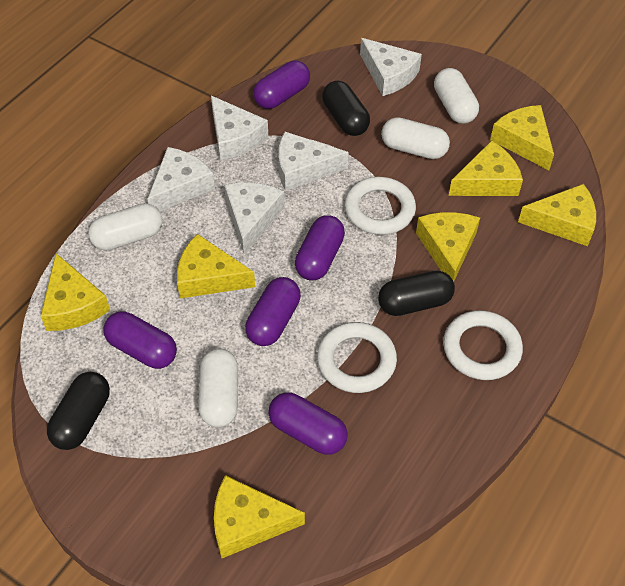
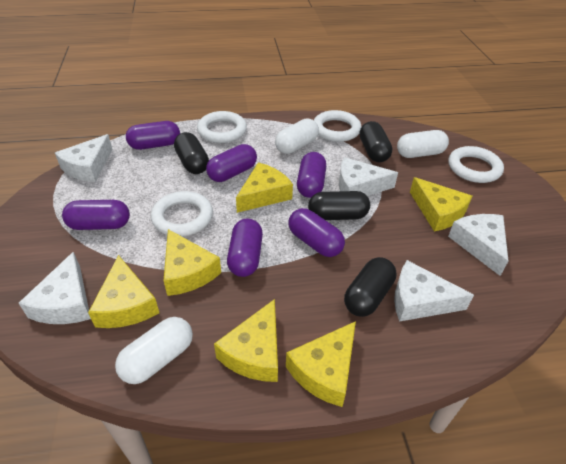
black capsule: [47,372,110,450] [322,81,370,136] [378,270,455,316] = 3 -> [174,132,209,174] [308,191,370,220] [344,257,396,317] [359,121,392,162] = 4
purple capsule: [103,311,177,369] [245,277,301,346] [253,61,310,109] [268,392,348,455] [295,215,345,280] = 5 -> [62,200,130,230] [126,121,180,150] [206,144,257,182] [227,219,263,277] [289,208,345,257] [297,152,326,198] = 6
white capsule: [88,203,163,251] [198,348,238,427] [381,117,450,159] [434,68,479,124] = 4 -> [115,317,193,384] [275,118,319,154] [397,130,449,158] = 3
white ring: [317,322,397,393] [345,177,416,235] [443,310,523,380] = 3 -> [151,191,213,237] [197,111,247,143] [314,110,361,142] [448,146,504,183] = 4
yellow cheese: [40,253,110,331] [177,234,255,298] [214,475,305,558] [416,212,480,282] [449,140,523,196] [490,105,554,170] [518,184,596,246] = 7 -> [88,255,159,328] [164,229,221,296] [214,299,278,382] [236,162,293,213] [286,321,356,407] [410,177,472,231] = 6

